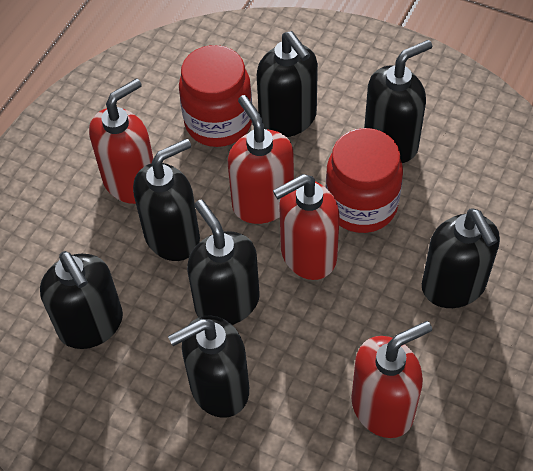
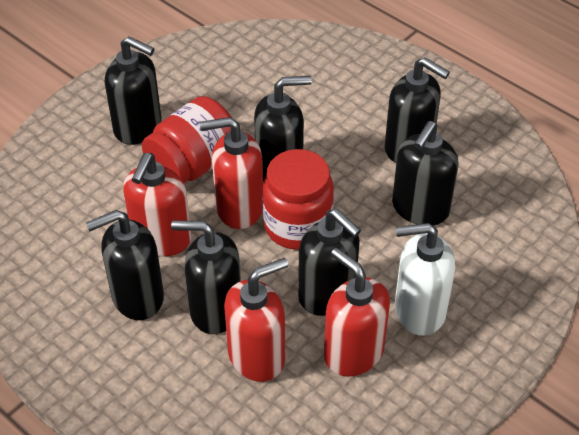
white soap dispenser: none = 0 -> [395,223,455,336] = 1

